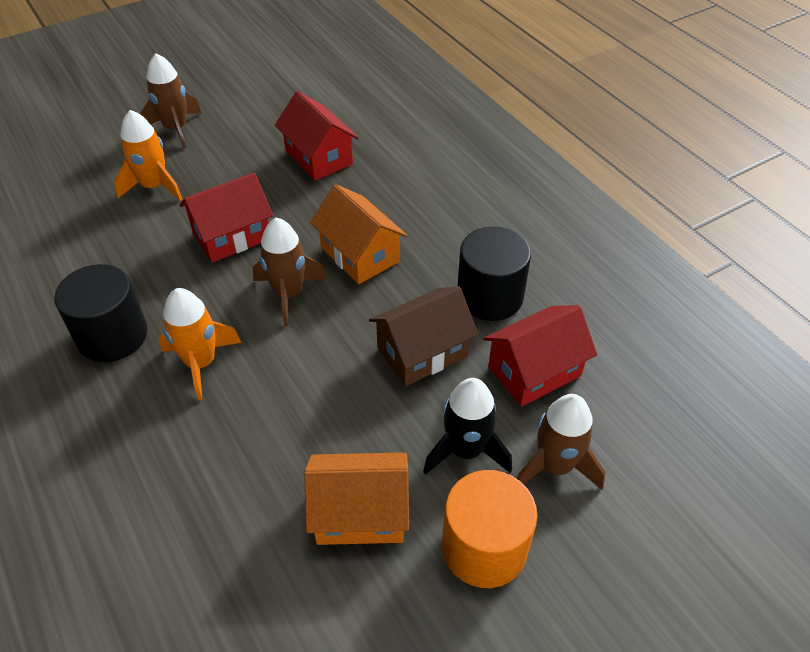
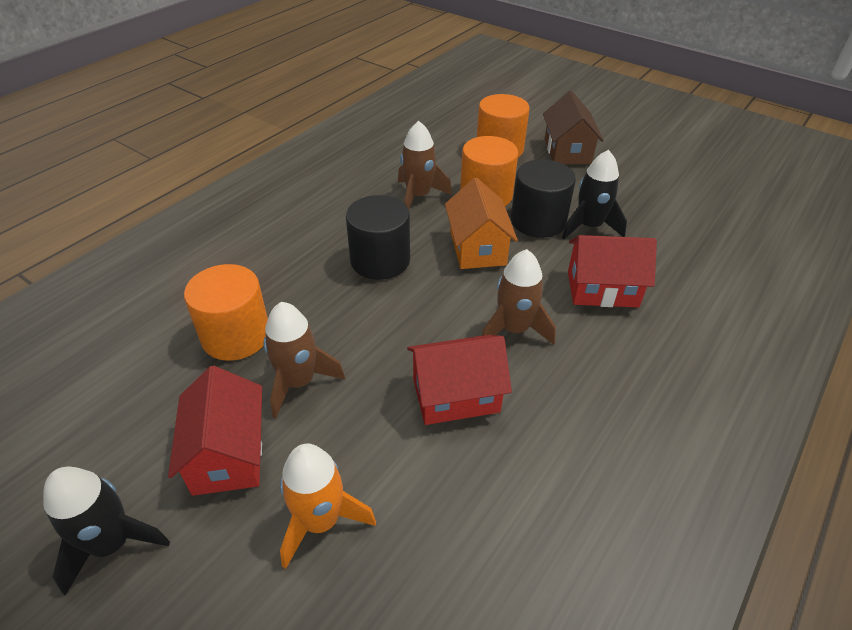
black rocket: [423,378,512,475] = 1 -> [43,466,170,595] [562,150,627,239] = 2
orange cylinder: [442,470,538,588] = 1 -> [184,264,268,361] [460,136,518,206] [477,94,529,157] = 3
orange house: [304,452,409,545] [310,184,407,284] = 2 -> [445,177,518,269] = 1
orange rocket: [114,110,183,201] [159,288,241,401] = 2 -> [280,444,376,569] = 1

